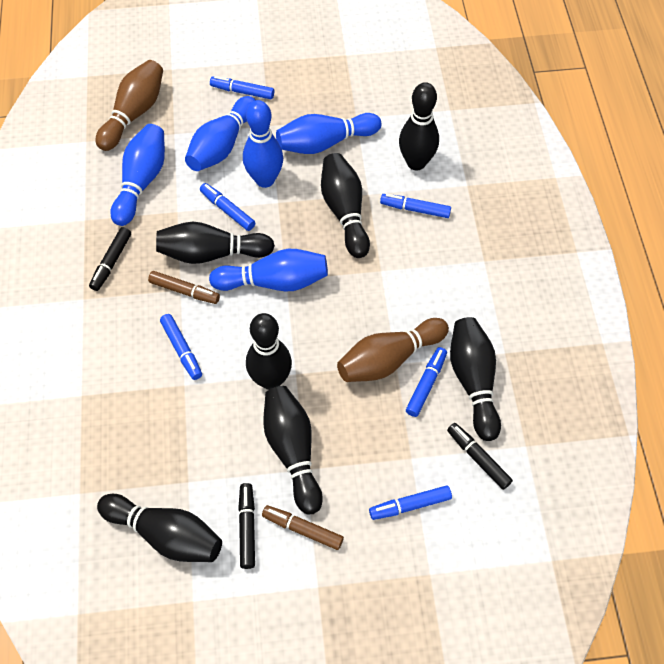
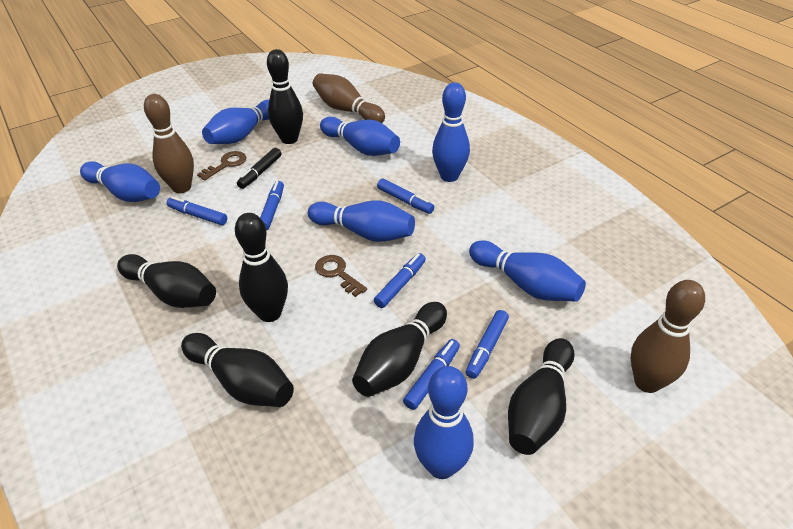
black bowling pin: [97,494,222,562] [156,222,275,264] [246,313,292,390] [263,386,323,514] [321,153,370,258] [399,82,439,170] [450,317,501,441] = 7 -> [117,254,216,308] [181,333,294,407] [235,213,288,322] [267,49,303,144] [352,302,447,397] [508,338,575,455] = 6
black marker: [89,227,131,291] [238,483,255,569] [447,423,513,490] = 3 -> [237,148,281,189] = 1
blue bowling pin: [110,124,165,226] [185,96,256,171] [209,249,328,291] [243,100,283,188] [276,113,381,154] = 5 -> [80,161,160,202] [202,100,269,144] [308,200,415,242] [320,117,400,156] [414,366,474,479] [432,82,470,182] [469,240,586,302] = 7
brown bowling pin: [96,60,163,151] [337,318,449,382] = 2 -> [144,94,194,193] [313,73,385,123] [631,280,705,393] = 3
brown key: none = 0 -> [197,151,246,181] [315,255,367,297] = 2
brown marker: [148,271,220,304] [262,505,344,550] = 2 -> none = 0

